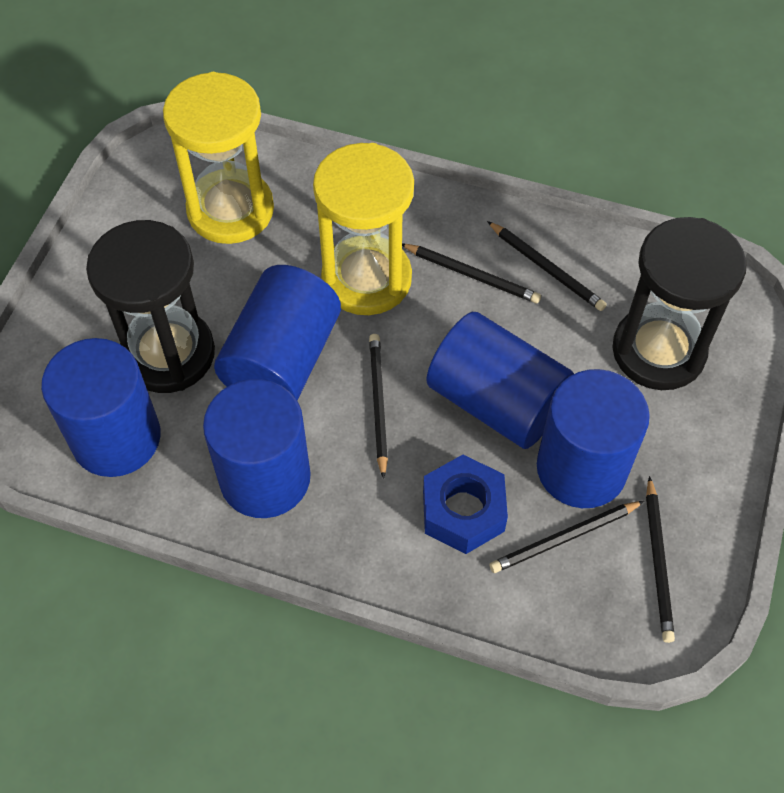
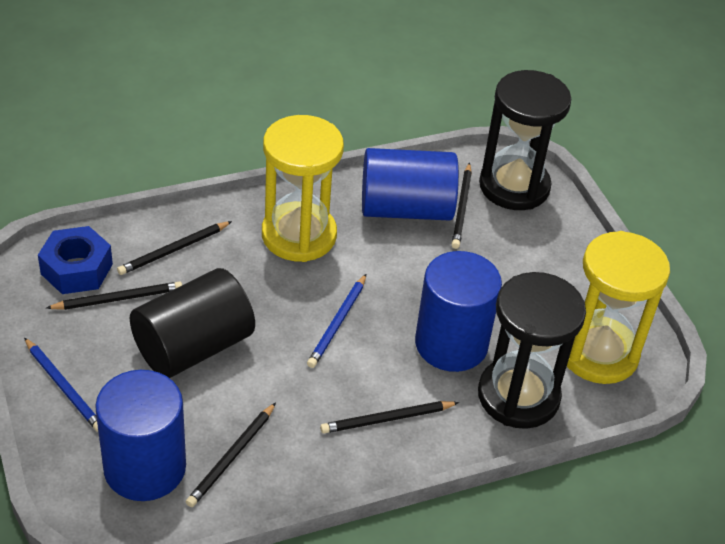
black cylinder: none = 0 -> [130,268,255,378] = 1
blue cylinder: [41,338,161,477] [203,379,311,518] [214,265,341,400] [426,312,574,449] [537,369,650,508] = 5 -> [95,370,186,501] [362,148,459,221] [415,251,502,372] = 3
blue pencil: none = 0 -> [24,338,98,432] [307,274,366,368] = 2

